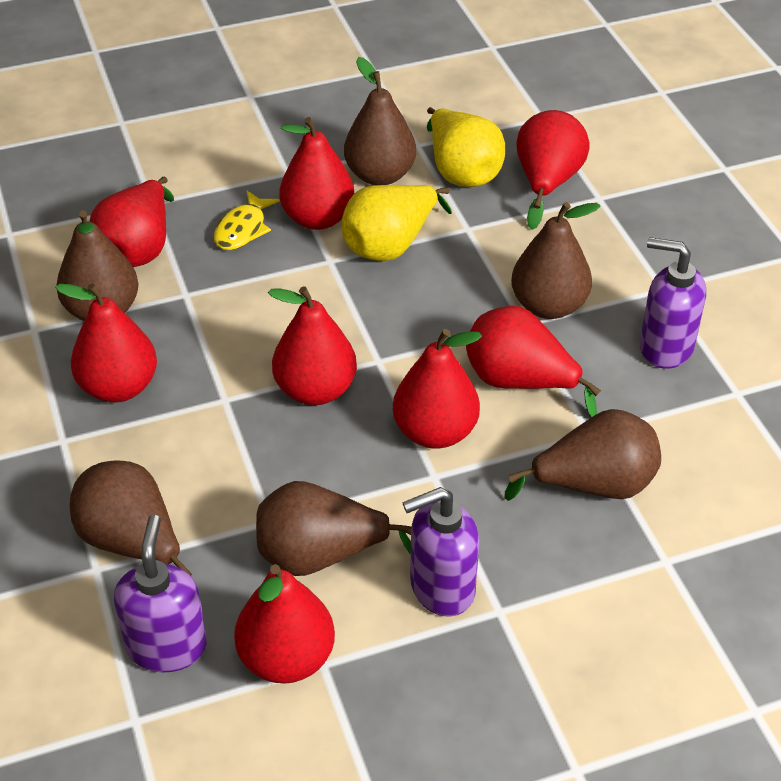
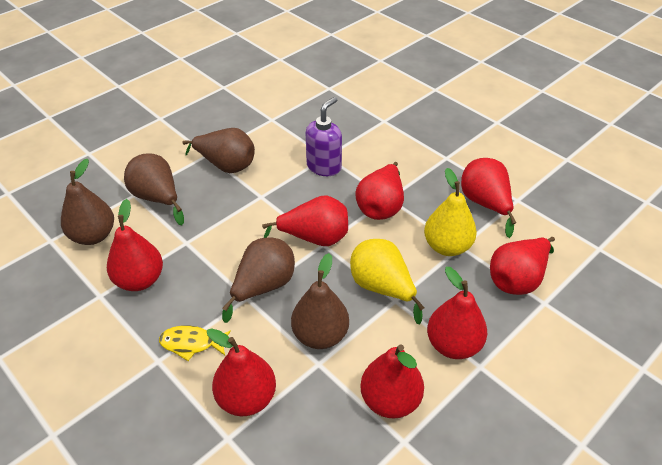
brown pear: [56,210,139,321] [70,460,192,576] [256,481,411,576] [344,57,416,185] [505,409,661,501] [511,202,600,319] = 6 -> [61,159,114,245] [124,153,184,225] [182,128,255,173] [222,237,295,323] [291,253,349,349] = 5
purple soap dispenser: [114,515,207,672] [402,487,479,617] [640,237,706,369] = 3 -> [306,97,342,176] = 1

